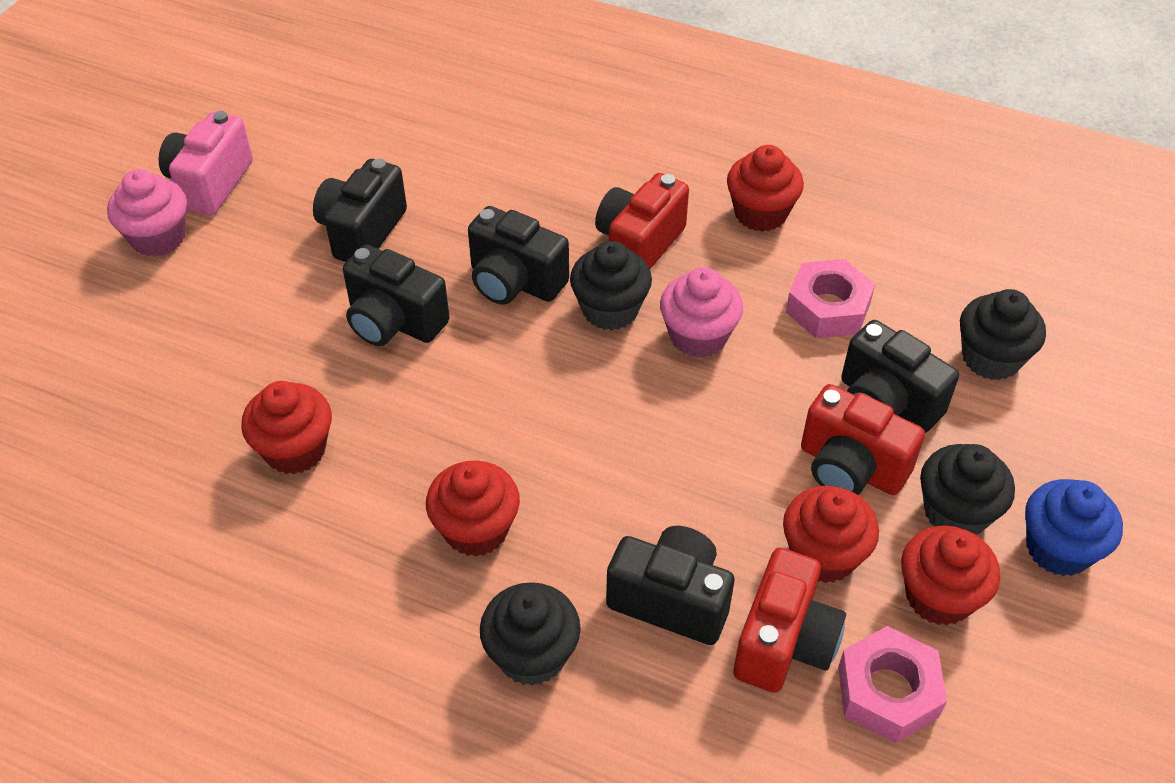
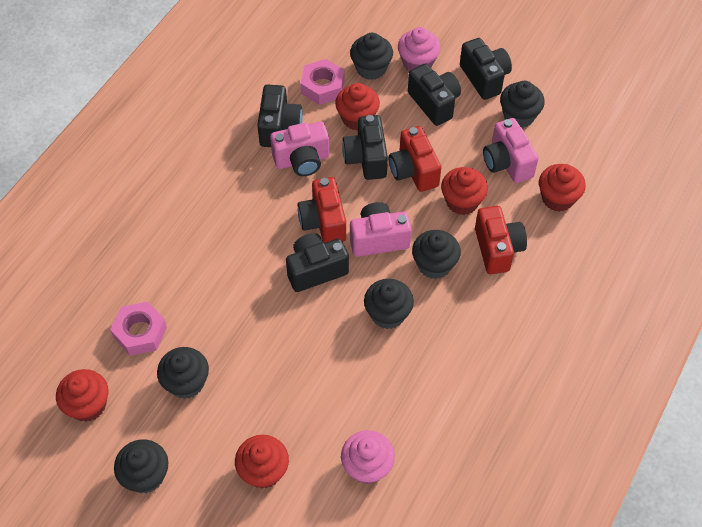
black cupcake: [480,582,581,686] [570,241,652,331] [920,444,1015,535] [960,289,1046,380] = 4 -> [114,439,169,493] [157,347,209,399] [350,33,393,80] [364,279,414,329] [412,230,461,279] [500,81,545,128] = 6
blue cupcake: [1025,479,1123,576] = 1 -> none = 0
pink camera: [159,111,253,216] = 1 -> [270,122,329,176] [350,202,412,257] [483,118,539,183] = 3

